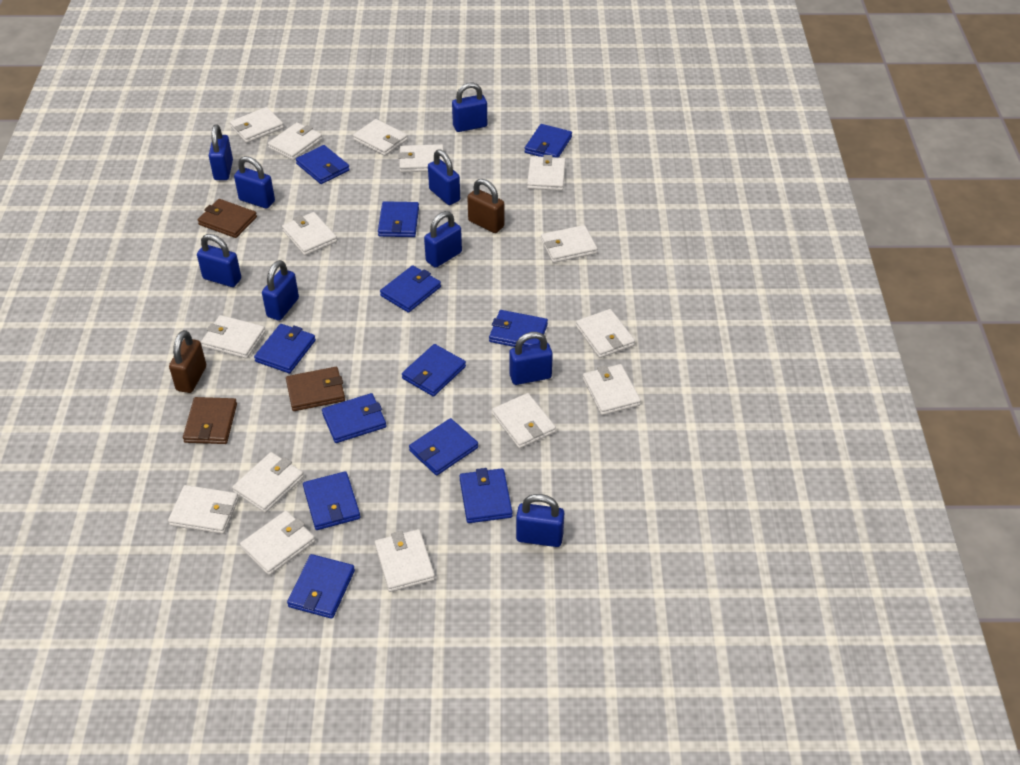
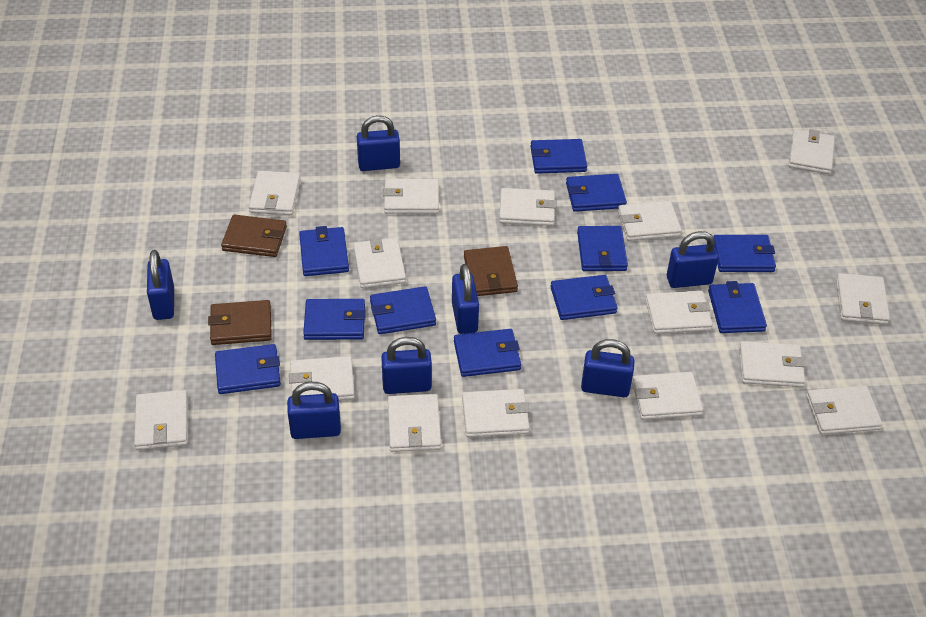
blue padlock: [197,234,241,287] [209,124,233,180] [234,156,275,209] [262,260,299,320] [424,211,462,268] [428,149,460,205] [452,83,487,132] [509,332,553,385] [516,494,564,547] = 9 -> [147,250,174,320] [287,382,341,439] [357,115,400,171] [381,337,432,394] [452,264,479,334] [581,339,635,397] [667,231,719,288] = 7
blue wallet: [254,324,316,373] [287,554,355,619] [296,145,350,184] [303,471,360,530] [322,393,386,443] [378,201,419,237] [380,265,441,313] [402,344,466,397] [409,418,478,476] [460,468,513,523] [489,310,548,347] [525,124,572,158] = 12 -> [215,344,281,394] [299,226,349,276] [303,299,366,340] [370,286,436,334] [454,329,521,377] [530,139,587,174] [550,275,618,320] [566,174,627,212] [577,226,628,271] [708,281,767,333] [714,235,776,272] = 11
brown padlock: [169,330,206,393] [467,179,504,233] = 2 -> none = 0

